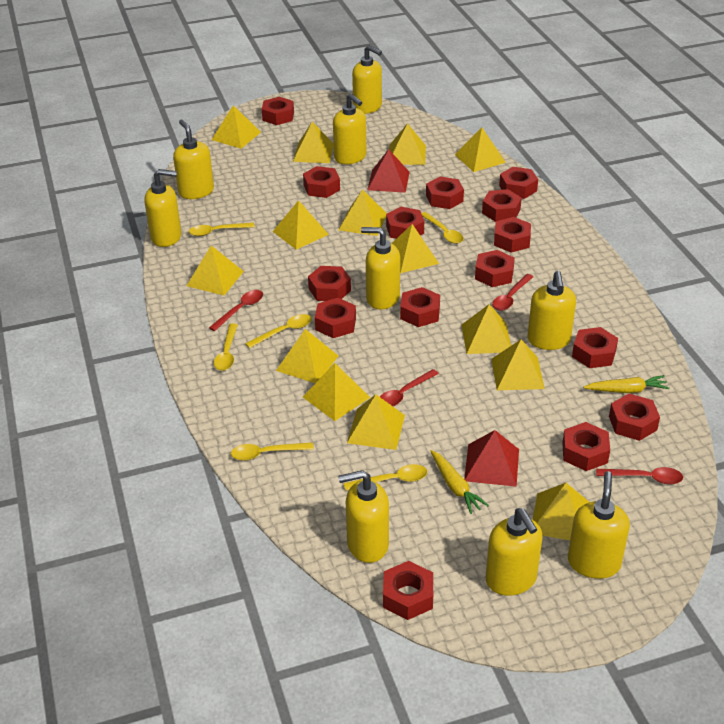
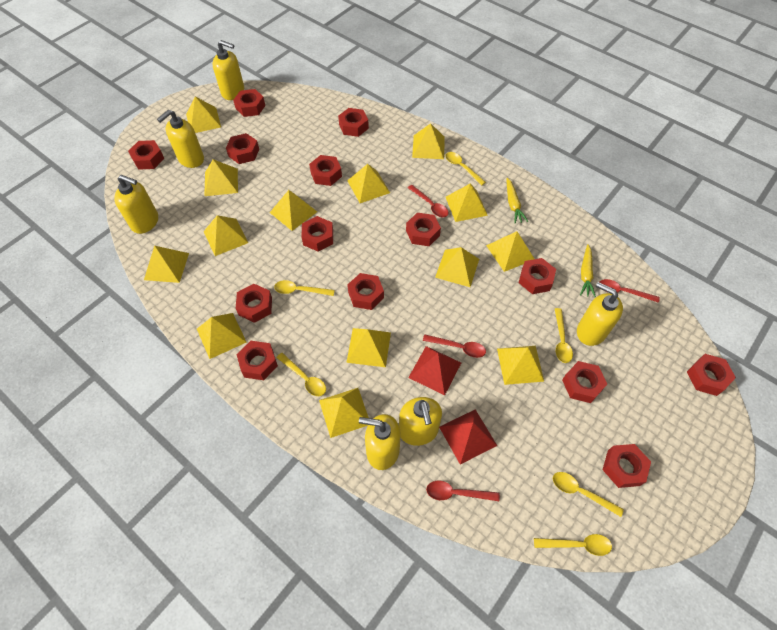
red nut: [262,97,294,125] [303,166,340,198] [308,266,351,301] [315,298,356,338] [383,561,433,620] [386,207,424,239] [400,287,440,327] [426,177,464,209] [475,250,515,287] [482,189,522,222] [494,217,531,253] [499,167,538,199] [562,422,610,471] [572,327,618,368] [609,394,660,441] = 15 -> [128,140,164,170] [226,133,259,164] [233,89,265,117] [236,284,272,323] [236,341,278,380] [301,216,333,252] [309,155,342,186] [338,108,369,137] [347,273,384,310] [406,213,441,246] [519,258,556,294] [562,361,607,403] [602,444,651,488] [687,354,736,396] = 14
yellow soap dispenser: [144,169,181,247] [173,120,214,199] [333,93,367,164] [338,470,389,563] [352,45,382,114] [361,227,400,310] [486,508,543,596] [528,271,576,350] [568,471,630,579] = 9 -> [114,175,158,234] [157,110,204,168] [213,40,244,100] [359,414,401,470] [399,397,442,446] [577,282,623,346] = 6

